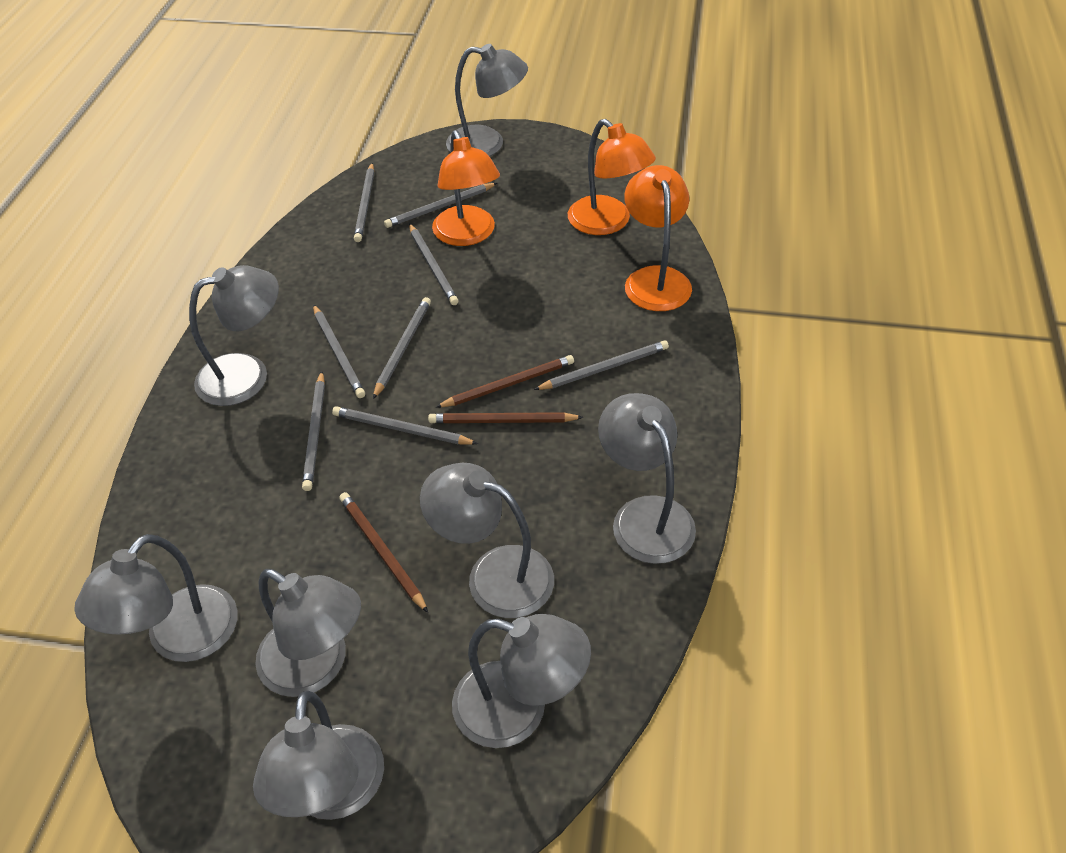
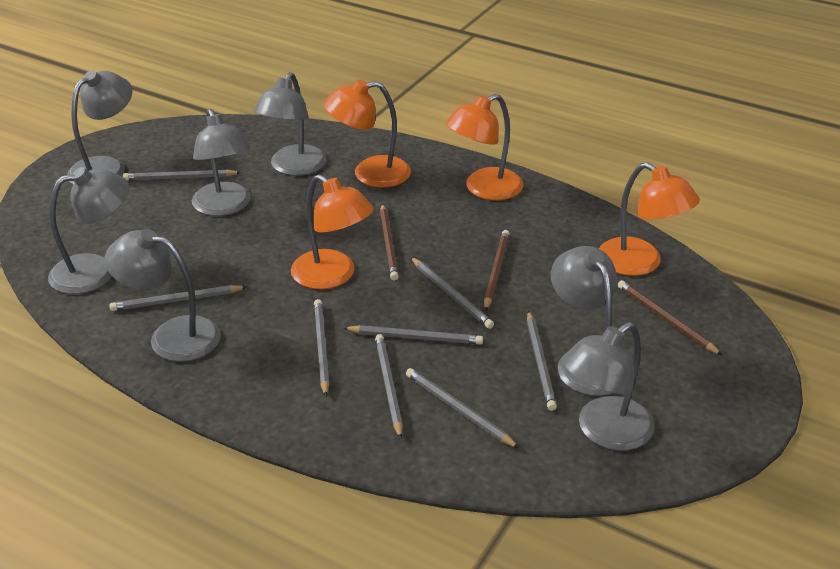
grey lamp: [75,534,238,662] [189,265,279,406] [253,691,384,820] [255,569,361,697] [420,463,554,618] [446,44,528,156] [452,614,591,748] [598,393,696,564] = 8 -> [48,167,129,294] [67,70,132,184] [105,229,221,362] [192,109,251,216] [253,72,327,176] [551,246,617,396] [562,322,655,451] = 7
orange lamp: [432,130,500,246] [568,119,656,235] [624,165,692,311] = 3 -> [291,174,374,289] [324,79,411,188] [445,94,523,200] [599,162,700,276] = 4

